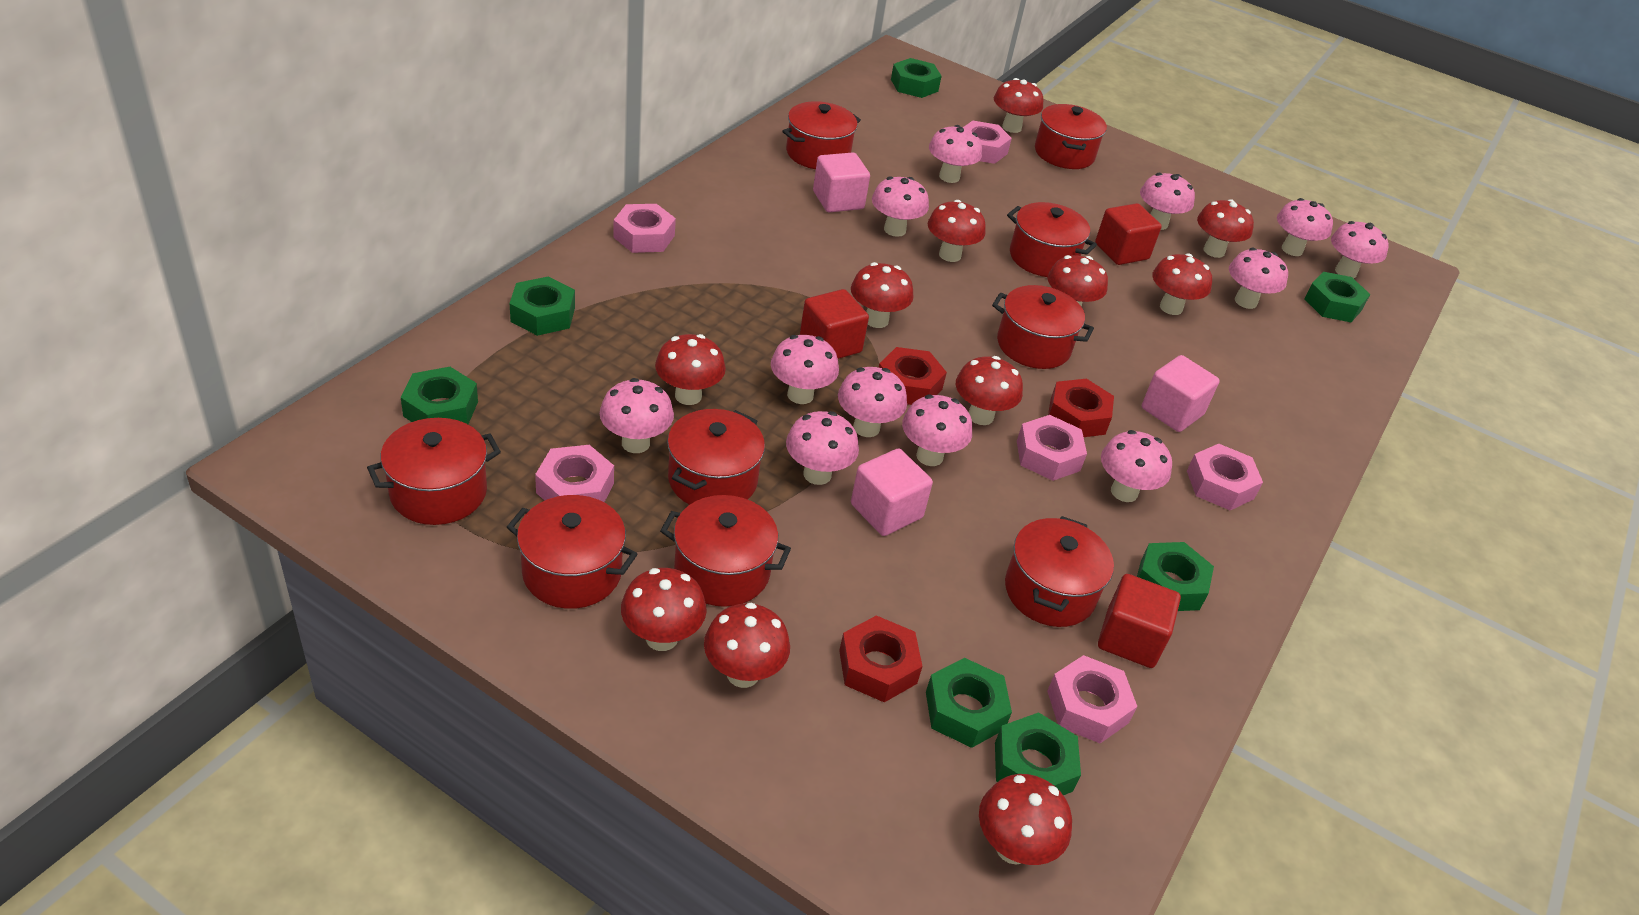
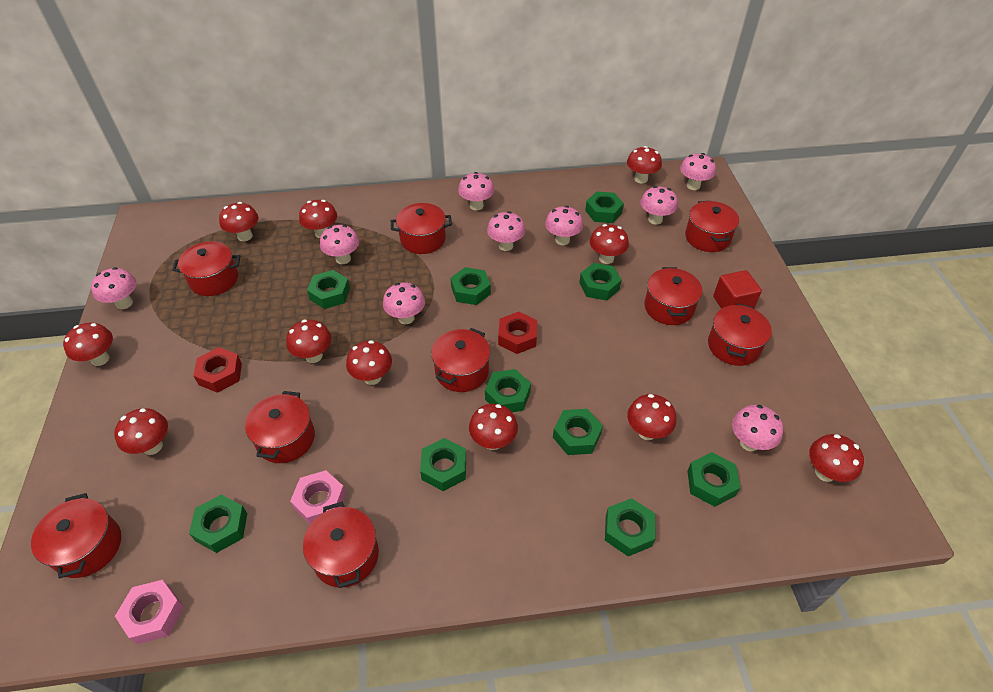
green nut: [401,367,478,424] [510,276,575,336] [891,58,942,98] [926,658,1012,748] [995,712,1081,795] [1137,542,1214,611] [1305,272,1370,322] = 7 -> [189,495,247,553] [307,270,350,309] [420,438,466,491] [451,267,491,305] [485,369,531,412] [553,409,603,455] [579,263,621,301] [585,192,624,223] [605,498,655,556] [687,452,740,507] = 10
pink cube: [813,152,870,213] [851,448,933,536] [1142,355,1220,432] = 3 -> none = 0
pink mushroom: [600,378,674,453] [771,335,839,404] [786,411,859,485] [838,367,907,437] [872,176,929,237] [902,395,972,466] [929,125,982,183] [1101,430,1172,502] [1140,173,1195,230] [1229,248,1288,309] [1277,198,1333,256] [1331,221,1389,278] = 12 -> [91,267,137,309] [320,225,359,264] [383,282,425,324] [458,172,494,210] [487,211,525,251] [545,206,583,245] [640,186,678,225] [680,153,716,190] [732,405,783,451] = 9
pink nut: [535,445,614,502] [613,204,676,253] [963,121,1012,164] [1017,415,1087,481] [1047,655,1137,743] [1187,444,1263,510] = 6 -> [115,580,184,644] [290,470,346,524] = 2
red cube: [800,289,869,359] [1095,203,1162,265] [1098,574,1181,668] = 3 -> [713,270,762,309] = 1
red nut: [839,615,923,702] [879,347,947,405] [1048,379,1114,437] = 3 -> [193,347,242,393] [498,312,537,354] = 2

